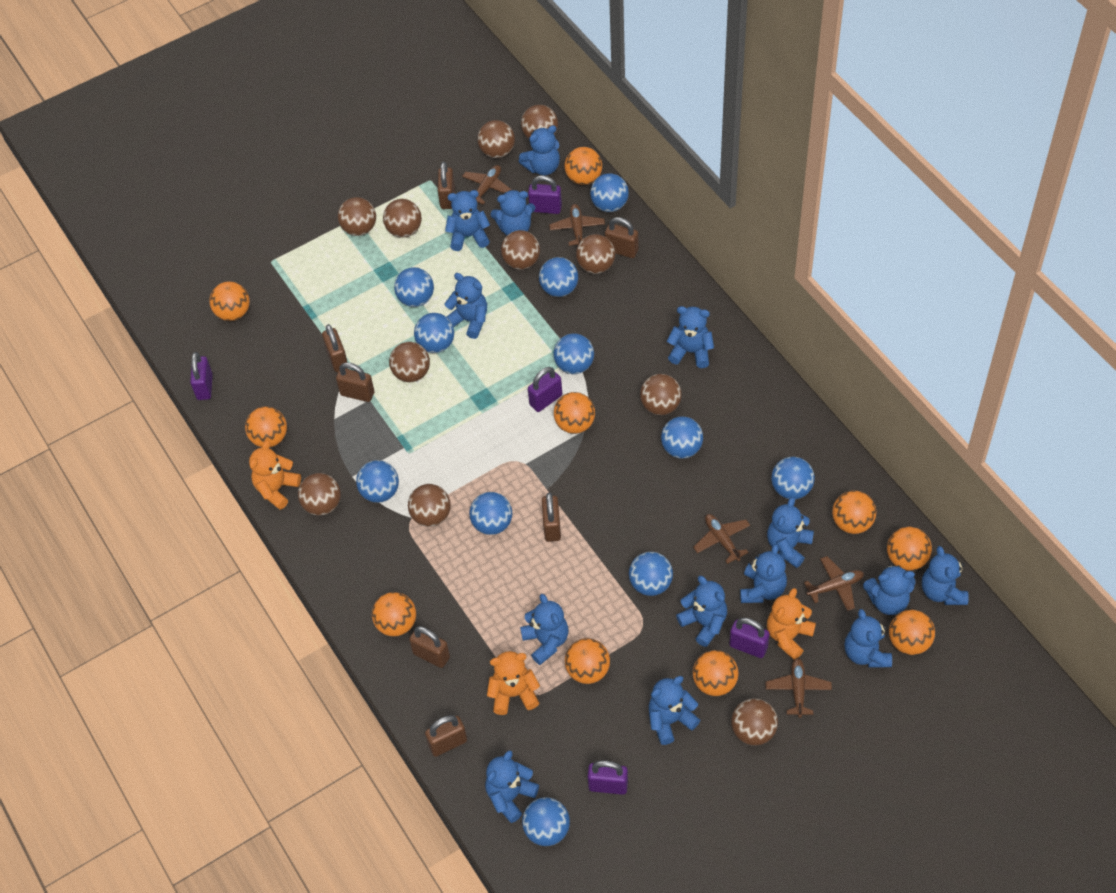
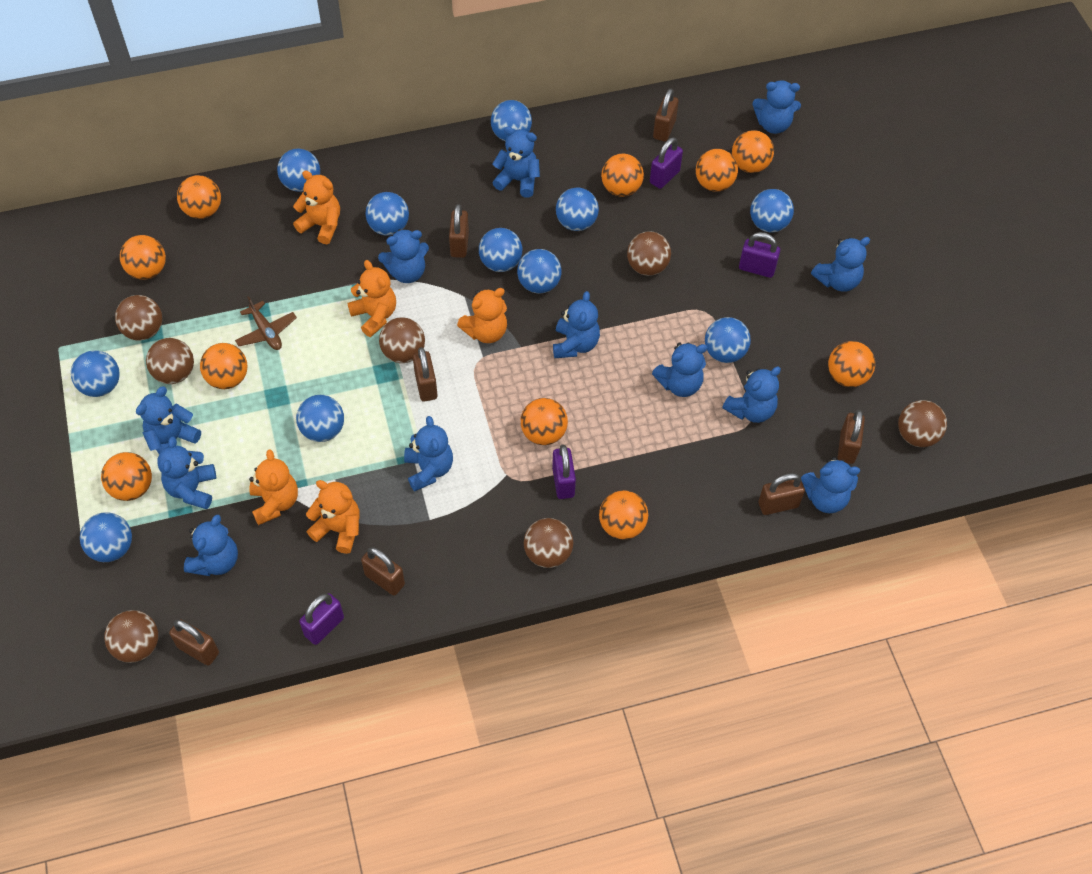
blue teddy bear: [444,273,487,339] [445,190,490,251] [485,750,539,823] [490,190,535,235] [519,125,560,175] [520,594,568,665] [649,676,700,745] [667,306,714,368] [676,576,727,647] [740,544,787,603] [767,497,814,568] [844,609,892,667] [863,563,915,615] [922,546,969,605] = 14 -> [136,387,201,454] [157,436,216,509] [184,515,238,576] [378,229,429,283] [404,416,453,492] [492,126,540,198] [553,291,600,358] [652,342,707,397] [722,367,781,423] [753,80,801,134] [801,457,860,513] [811,237,870,292] = 12
brown ball: [298,473,341,516] [338,197,376,236] [383,199,422,238] [389,342,430,382] [408,484,451,527] [477,120,515,158] [501,230,540,270] [521,105,558,139] [576,234,615,274] [640,374,681,415] [731,698,778,745] = 11 -> [104,610,158,663] [115,295,162,341] [146,338,194,384] [379,317,425,363] [524,518,573,568] [627,231,671,276] [898,400,947,447] = 7
brown plane: [462,165,512,204] [549,204,605,246] [693,514,750,564] [765,658,832,718] [804,556,864,611] = 5 -> [235,296,297,350] = 1
orange teddy bear: [249,440,301,510] [487,651,540,715] [767,588,816,660] = 3 -> [249,449,298,525] [293,171,340,244] [306,480,360,554] [347,260,396,337] [457,288,507,343] = 5
purple padlock: [190,352,213,400] [528,175,562,214] [528,367,562,412] [588,761,628,795] [729,618,770,658] = 5 -> [299,593,344,645] [552,445,576,499] [650,137,683,189] [739,232,780,278] = 4

